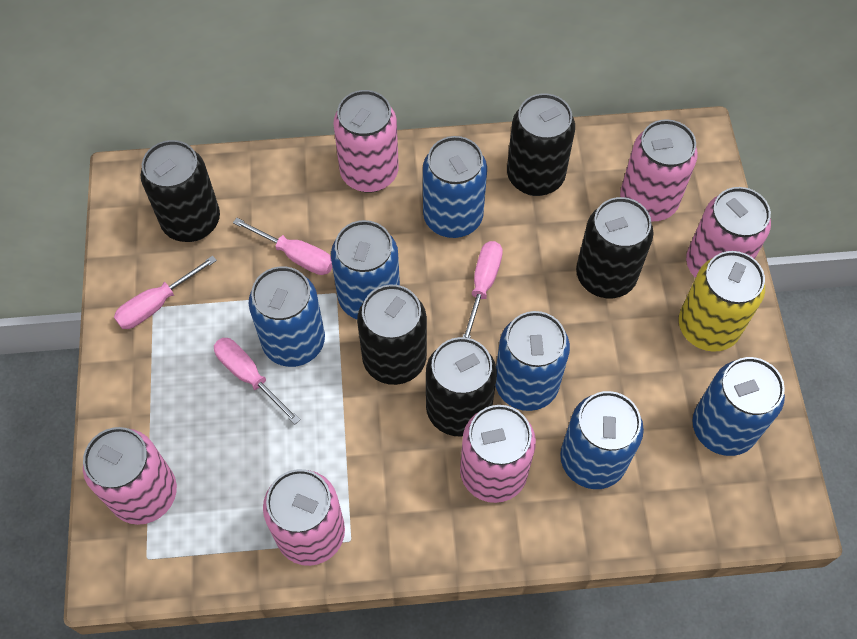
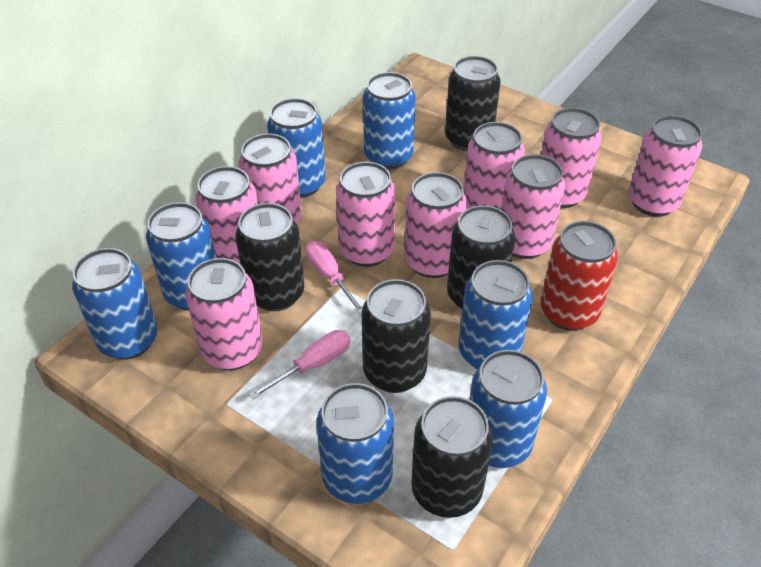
blue can: [249,266,325,367] [331,220,400,319] [423,136,487,238] [495,311,570,411] [560,391,644,489] [692,357,785,456] = 6 -> [72,248,158,360] [146,202,216,311] [267,98,326,198] [316,383,394,504] [363,72,416,169] [459,260,533,369] [469,350,547,468] = 7
pink can: [83,427,177,525] [263,469,345,566] [334,90,399,193] [460,405,536,503] [620,119,698,222] [686,187,771,278] = 6 -> [185,258,263,370] [195,166,258,264] [239,134,302,223] [336,162,396,267] [405,172,467,278] [463,122,525,210] [501,154,565,259] [541,108,602,208] [629,115,702,217] = 9
pink screwdriver: [114,256,217,329] [214,338,301,424] [233,218,332,275] [463,241,503,338] = 4 -> [249,330,351,399] [306,241,362,315] = 2
red can: none = 0 -> [541,221,618,331] = 1
yellow can: [679,251,765,352] = 1 -> none = 0

